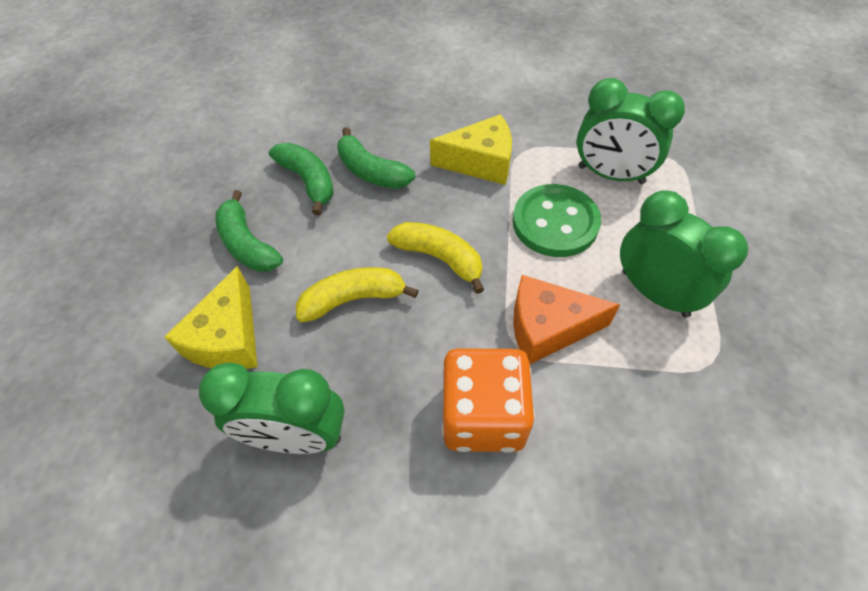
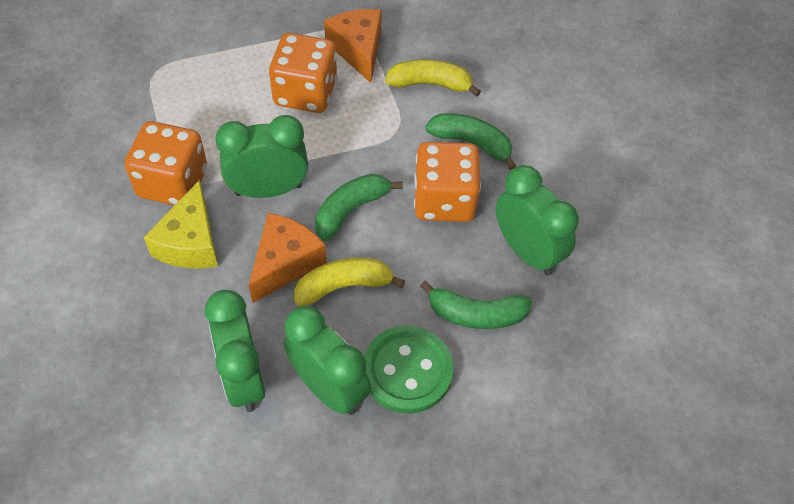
green clock: [199,363,345,454] [577,78,685,184] [620,190,748,318] = 3 -> [205,290,265,412] [215,115,308,198] [284,306,371,415] [496,165,579,276] = 4
orange cheese: [513,275,620,364] = 1 -> [249,213,326,303] [324,9,382,83] = 2
orange dice: [442,348,535,453] = 1 -> [124,121,207,206] [269,33,337,113] [414,142,481,222] = 3
yellow cheese: [164,266,258,369] [430,114,512,185] = 2 -> [144,180,218,268] = 1

